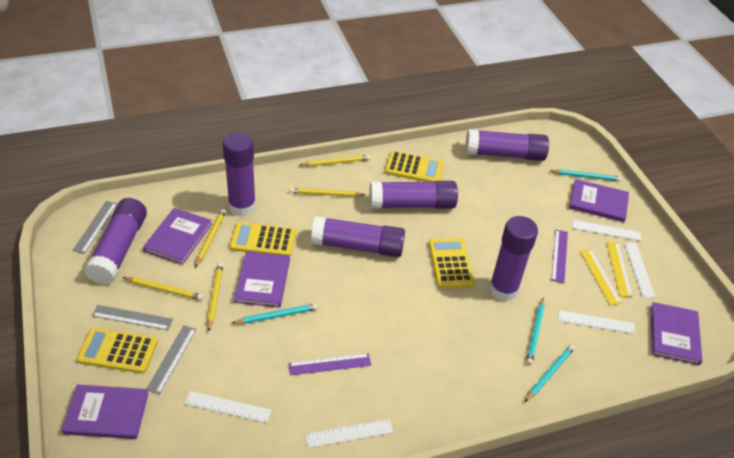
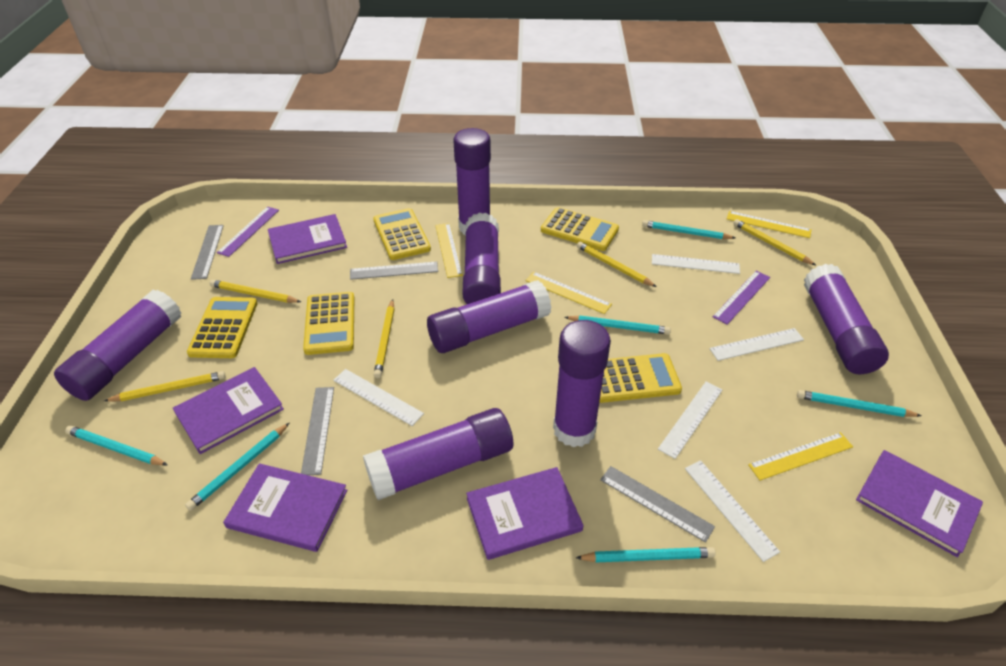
grey ruler: [72,201,118,254] [92,305,173,330] [147,325,197,395] = 3 -> [191,225,224,280] [301,387,334,475] [350,261,438,280] [600,466,715,543] = 4
purple glue stick: [84,198,147,285] [223,132,256,217] [311,216,405,257] [369,181,458,209] [465,129,549,161] [489,216,538,301] = 6 -> [54,290,181,401] [363,408,513,500] [427,280,552,353] [453,128,491,235] [462,212,501,304] [553,320,611,447] [804,264,889,374] = 7
turquoise pencil: [232,304,318,324] [525,344,575,402] [526,298,544,365] [550,169,622,182] = 4 -> [65,426,167,465] [185,423,289,511] [564,315,671,335] [576,547,716,563] [642,220,735,239] [797,390,922,417] = 6
yellow calculator: [77,328,158,373] [230,222,296,256] [385,151,444,182] [428,238,474,288] = 4 -> [187,297,257,358] [303,292,354,355] [373,208,431,260] [541,207,619,251] [599,353,682,403] = 5
yellow ruler: [580,249,622,305] [606,242,633,297] = 2 -> [435,223,463,278] [526,272,612,314] [727,211,812,238] [748,432,853,481] = 4

